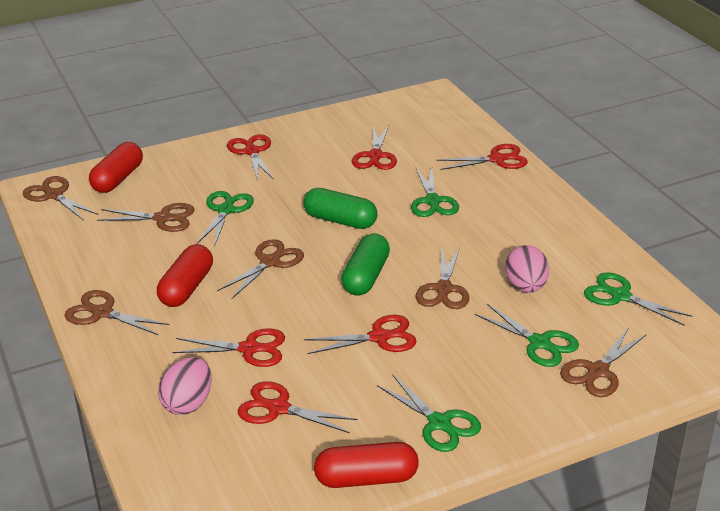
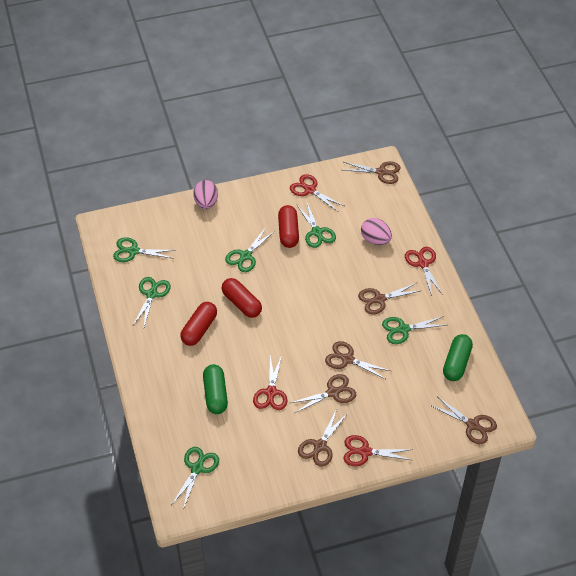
green scissors: [197,191,254,247] [377,375,481,452] [411,166,459,217] [475,304,579,367] [584,272,693,326] = 5 -> [113,237,176,262] [132,277,171,327] [171,447,219,509] [225,227,275,272] [296,203,336,248] [382,316,446,344] = 6
red scissors: [173,328,285,367] [227,134,274,182] [238,381,358,433] [304,315,416,354] [352,125,397,170] [436,144,528,170] = 6 -> [253,356,287,410] [290,174,344,212] [344,435,413,466] [405,247,443,296] = 4

